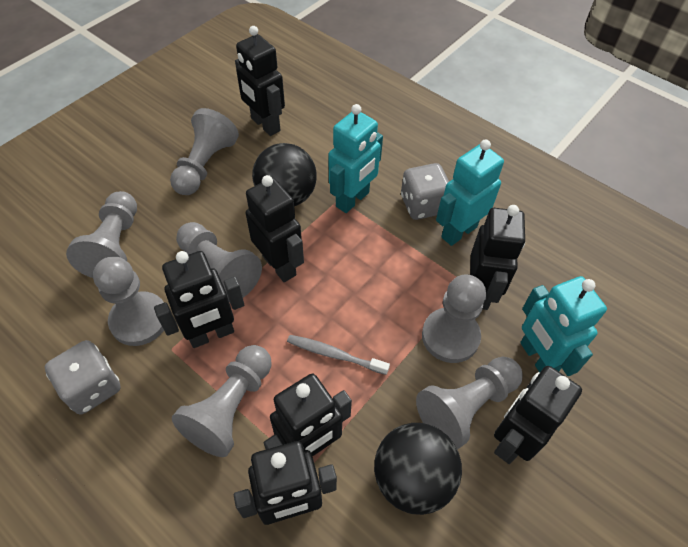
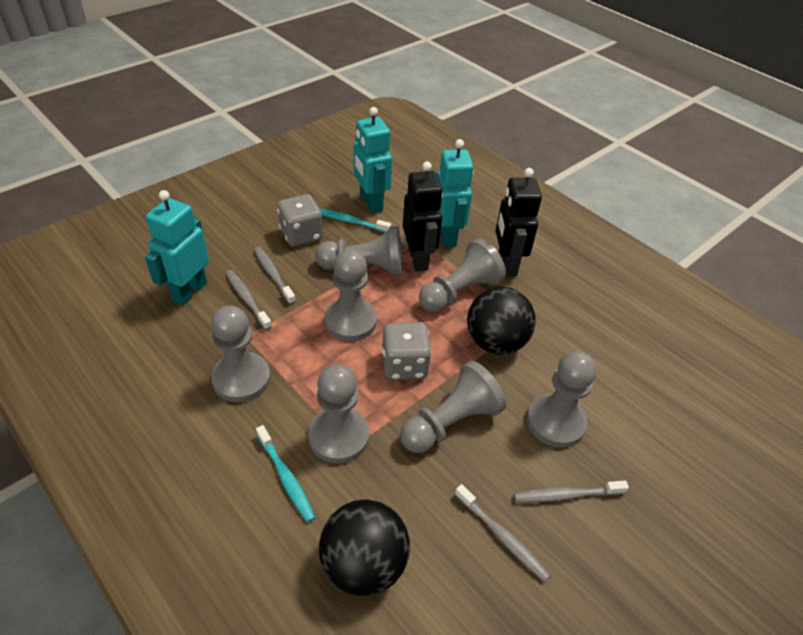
black robot: [154,251,244,348] [234,441,337,525] [235,26,285,136] [246,175,304,282] [264,373,352,456] [470,205,525,310] [494,366,582,464] = 7 -> [403,161,443,272] [496,168,542,277] = 2
grey toothbrush: [287,335,390,375] = 1 -> [226,270,272,330] [254,247,296,305] [455,484,550,582] [514,481,629,502] = 4
turquoise toothbrush: none = 0 -> [256,425,316,523] [319,208,391,233] = 2

